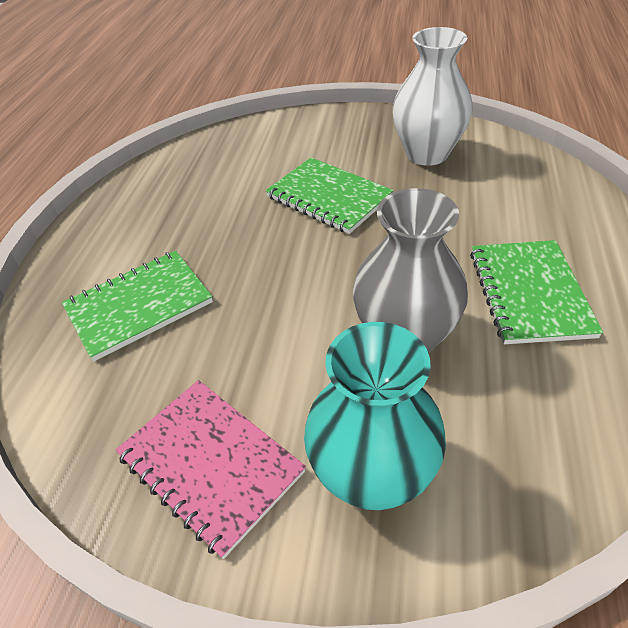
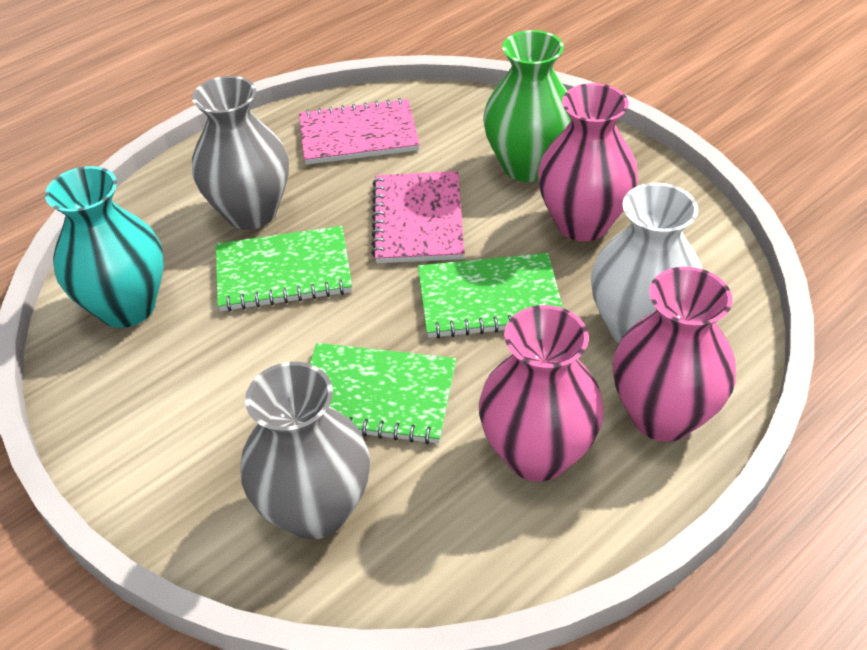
green vase: none = 0 -> [483,30,571,182] = 1
grey vase: [353,188,468,353] = 1 -> [192,76,289,230] [240,362,370,539] = 2
pink notebook: [115,380,306,559] = 1 -> [299,98,420,165] [372,171,465,263] = 2
pink vase: none = 0 -> [479,305,604,481] [538,83,638,241] [612,267,736,442] = 3

